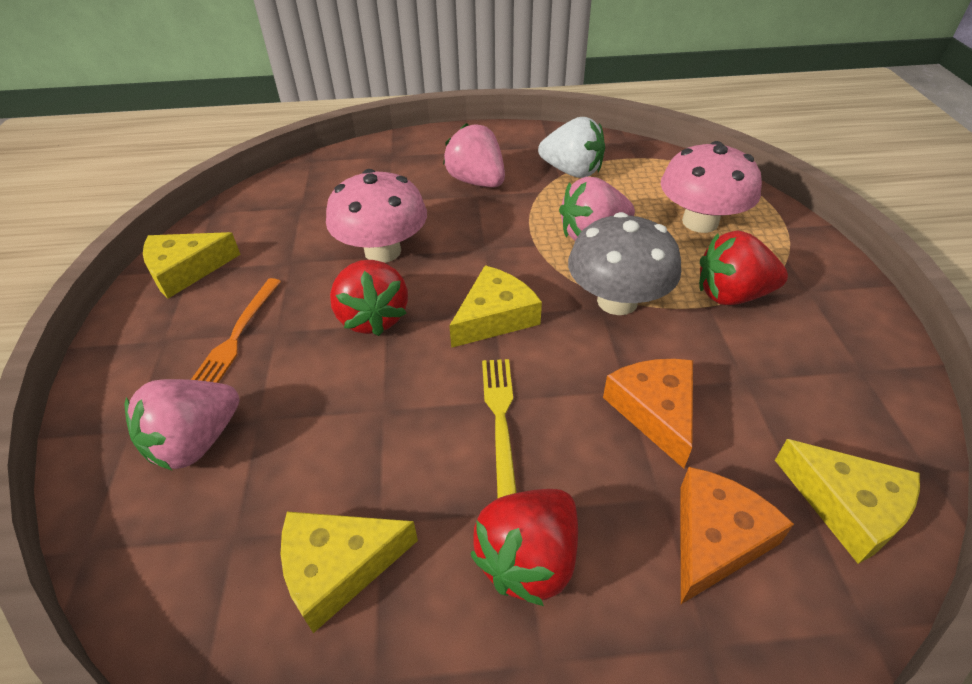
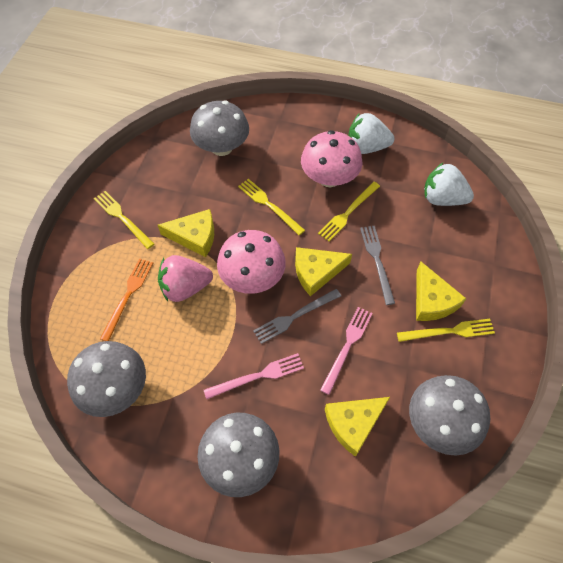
grey fork: none = 0 -> [253,289,341,344] [360,226,395,305] = 2
grey mushroom: [568,212,681,315] = 1 -> [67,341,146,417] [190,101,249,156] [197,413,279,497] [409,375,490,456] = 4
orange cheese: [603,359,693,469] [680,467,794,604] = 2 -> none = 0
pink fork: none = 0 -> [204,353,304,399] [320,307,373,395] = 2
pink strawberry: [124,379,239,470] [443,123,505,187] [559,177,635,241] = 3 -> [158,255,213,302] = 1
red strawberry: [330,260,408,336] [470,489,578,606] [699,231,788,305] = 3 -> none = 0
white strawberry: [538,117,605,178] = 1 -> [348,113,394,154] [424,163,474,206] = 2
yellow fork: [482,359,517,498] = 1 -> [94,191,154,249] [238,179,305,235] [318,182,380,242] [397,319,495,342] = 4

